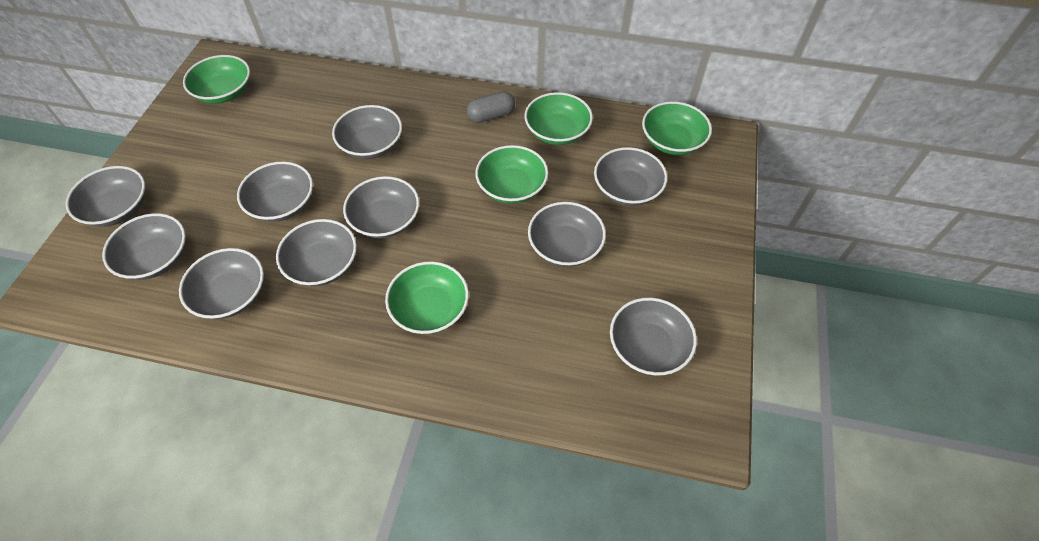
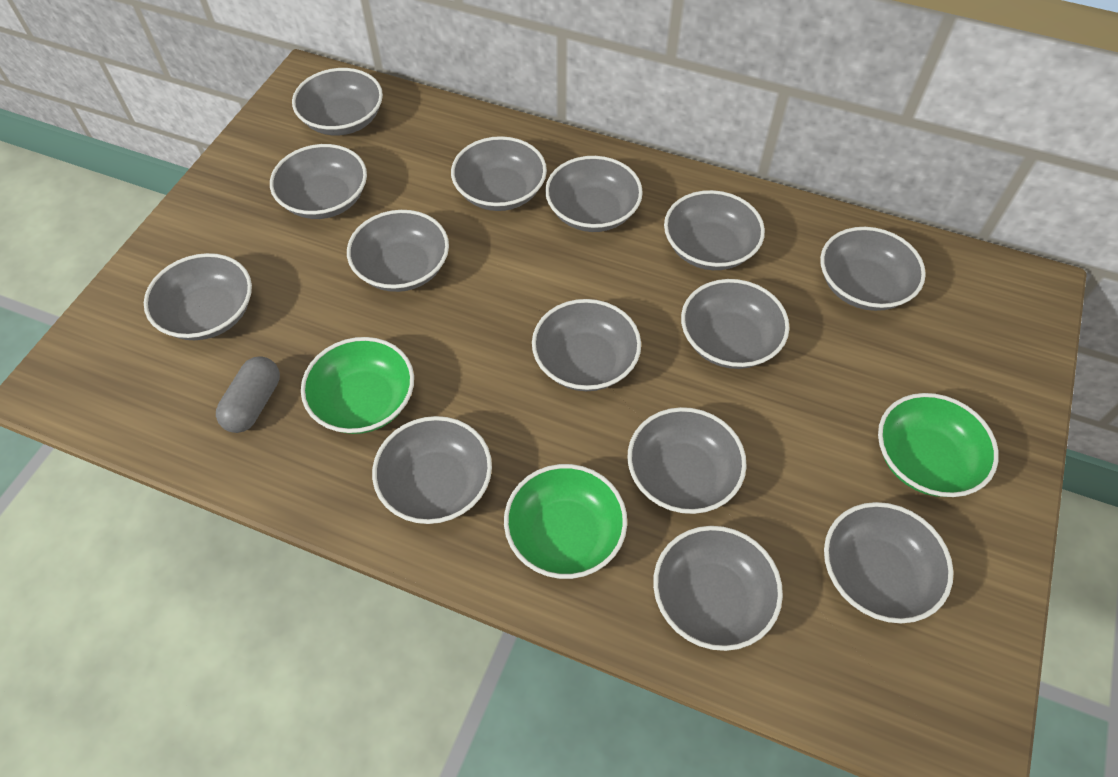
green bowl: [183,55,250,104] [385,261,469,334] [475,145,548,204] [524,92,593,145] [642,102,712,155] = 5 -> [301,337,414,434] [504,464,627,579] [878,393,999,497] = 3
grey bowl: [65,166,145,227] [102,213,186,280] [179,248,264,319] [237,162,313,222] [276,219,357,286] [332,105,402,159] [343,176,419,238] [528,202,606,267] [594,147,668,206] [610,298,697,376] = 10 -> [144,253,252,340] [270,144,367,219] [292,68,383,135] [347,210,449,292] [372,416,492,524] [451,136,547,211] [532,299,641,391] [545,156,643,232] [628,407,747,514] [653,526,783,651] [664,190,765,270] [681,279,790,369] [820,227,926,311] [824,502,954,623] = 14

